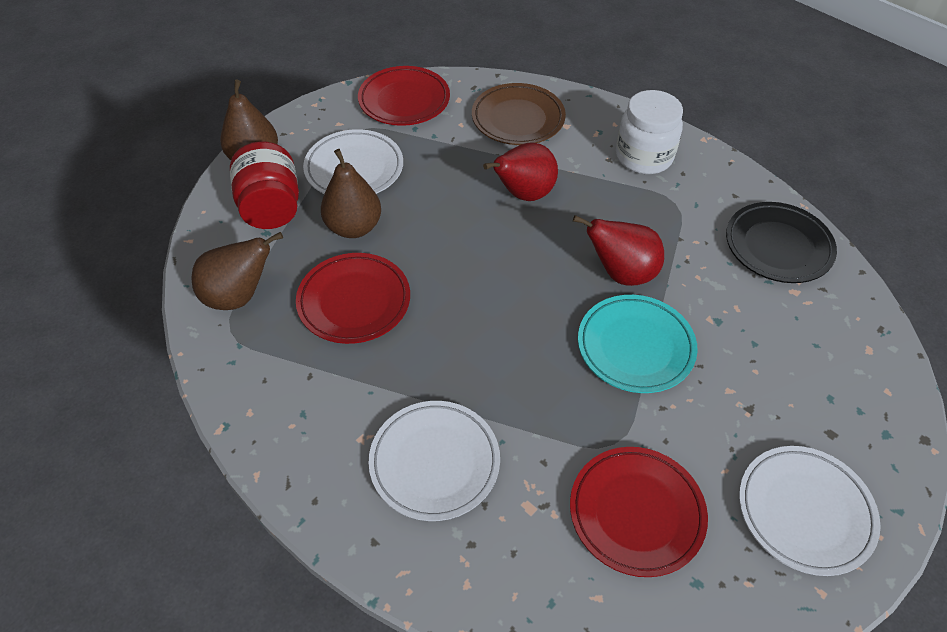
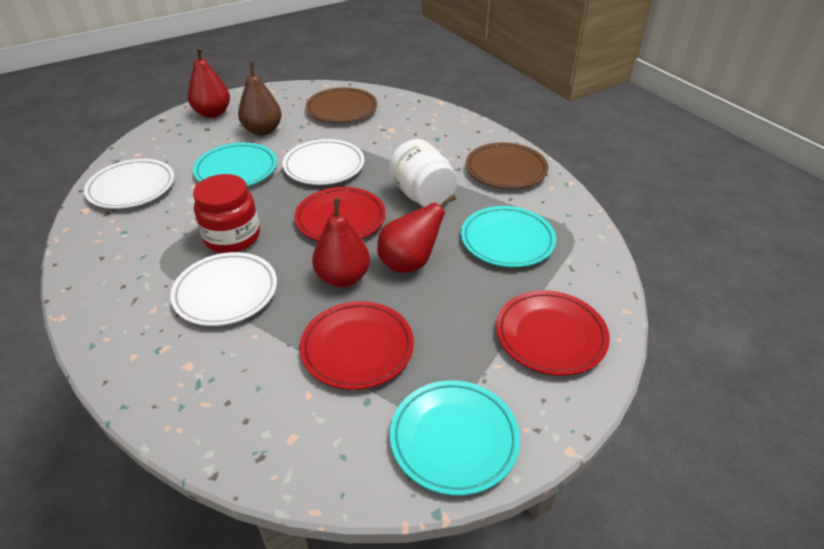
black plate: [726,202,837,283] = 1 -> none = 0
brown pear: [191,232,283,310] [220,80,278,160] [321,149,381,238] = 3 -> [238,62,282,136] = 1
brown plate: [472,83,566,145] = 1 -> [306,87,377,123] [466,142,549,189] = 2
red pear: [483,142,558,201] [573,215,664,286] = 2 -> [188,47,230,118] [312,198,370,287] [377,194,456,273] = 3
turquoise plate: [578,295,698,393] = 1 -> [193,143,277,186] [390,380,520,496] [461,206,556,267] = 3

